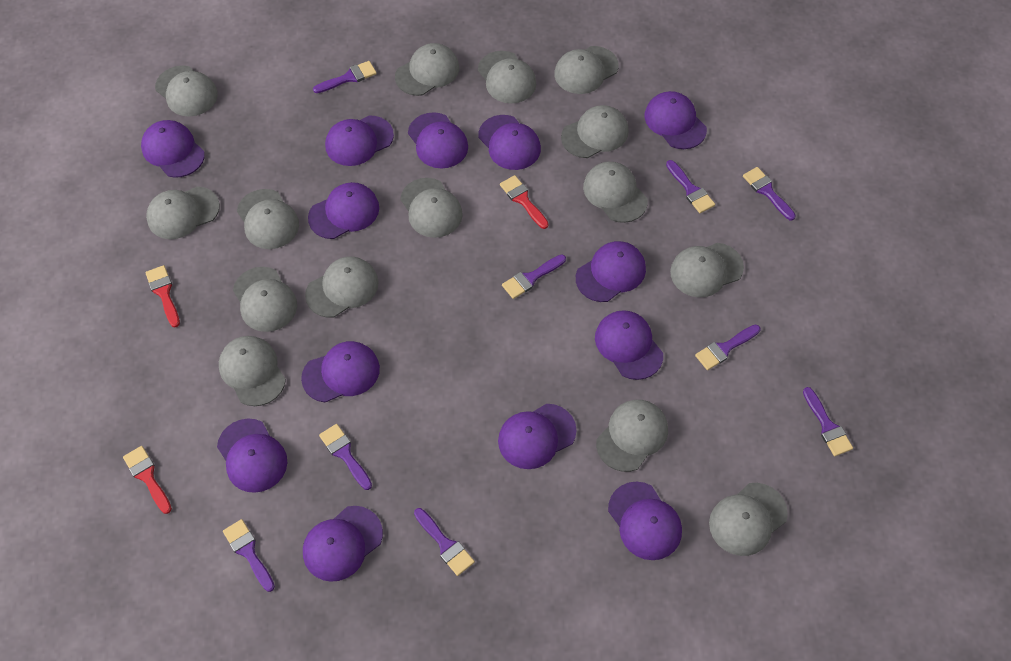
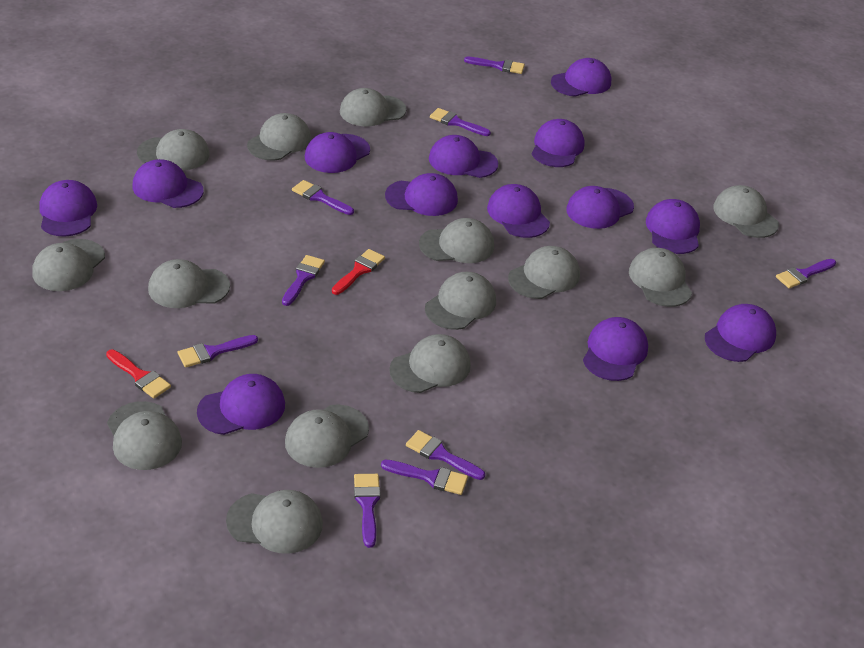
grey cap: [146,186,220,239] [155,66,218,116] [219,336,286,406] [233,267,297,332] [237,189,299,249] [305,257,379,318] [395,43,459,96] [400,178,463,238] [478,51,536,103] [554,46,619,94] [561,105,629,158] [583,162,648,223] [596,400,668,472] [670,243,744,297] [709,483,788,556] = 15 -> [32,239,105,291] [107,401,182,470] [137,129,209,170] [148,259,230,308] [226,490,323,554] [247,113,311,160] [285,404,369,468] [340,88,406,127] [389,334,471,393] [419,218,494,263] [425,272,496,330] [508,246,580,299] [629,248,692,307] [713,185,779,238] = 14
red brush: [123,446,172,514] [145,265,180,327] [500,175,549,229] = 3 -> [106,349,171,398] [332,249,385,295] = 2

